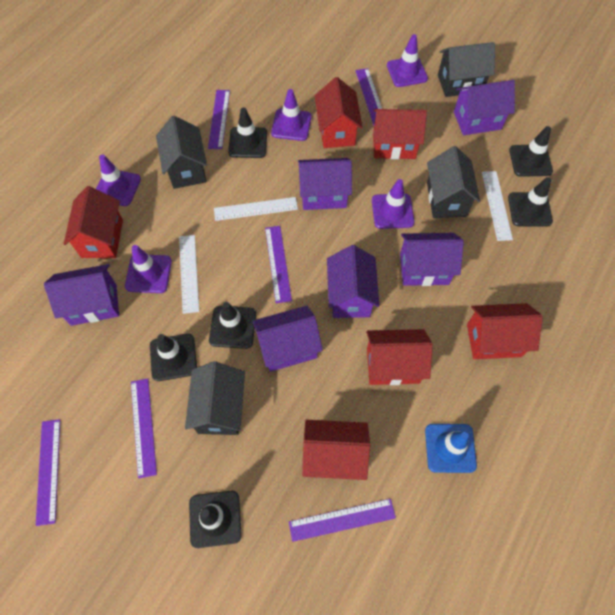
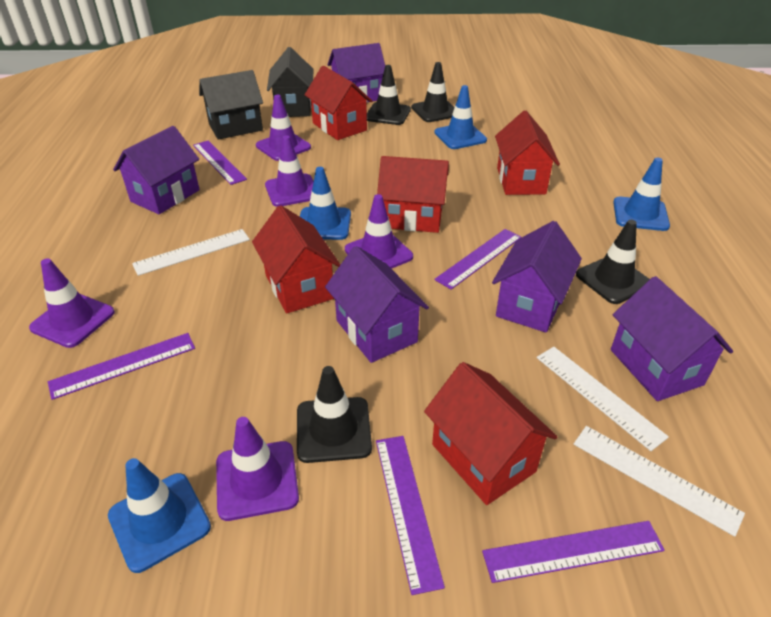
black house: [156,116,207,189] [185,361,245,435] [427,146,480,218] [438,42,495,97] = 4 -> [199,70,263,140] [267,47,313,117] = 2
black traffic cone: [150,334,197,381] [189,491,242,548] [209,302,256,349] [228,107,267,158] [508,177,553,227] [509,126,553,177] = 6 -> [297,366,372,463] [367,65,411,125] [411,62,455,122] [576,220,650,304] = 4
blue traffic cone: [425,424,477,473] = 1 -> [108,458,211,573] [300,167,351,240] [434,85,487,149] [613,158,670,231] = 4
purple house: [44,264,119,326] [253,306,323,372] [298,158,352,210] [327,245,379,318] [400,233,464,286] [454,80,515,135] = 6 -> [113,126,200,214] [325,246,429,363] [328,43,385,103] [492,221,582,333] [611,276,733,401] = 5
purple ruler: [36,419,60,526] [131,378,157,479] [208,90,230,149] [265,226,292,303] [289,499,396,542] [355,68,382,125] = 6 -> [48,333,195,400] [193,140,247,185] [376,436,445,595] [434,229,521,290] [482,521,665,583] = 5
red house: [64,186,123,258] [302,420,370,480] [315,77,363,148] [366,329,433,385] [373,109,427,159] [467,303,543,359] = 6 -> [252,205,341,313] [305,66,372,140] [377,156,449,233] [424,362,557,505] [495,111,560,195] = 5

